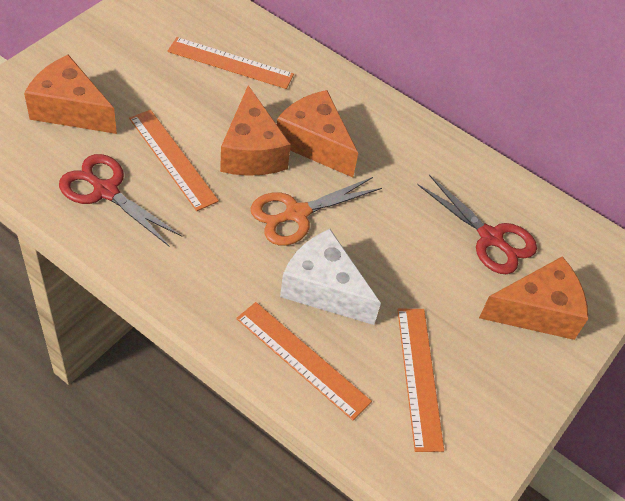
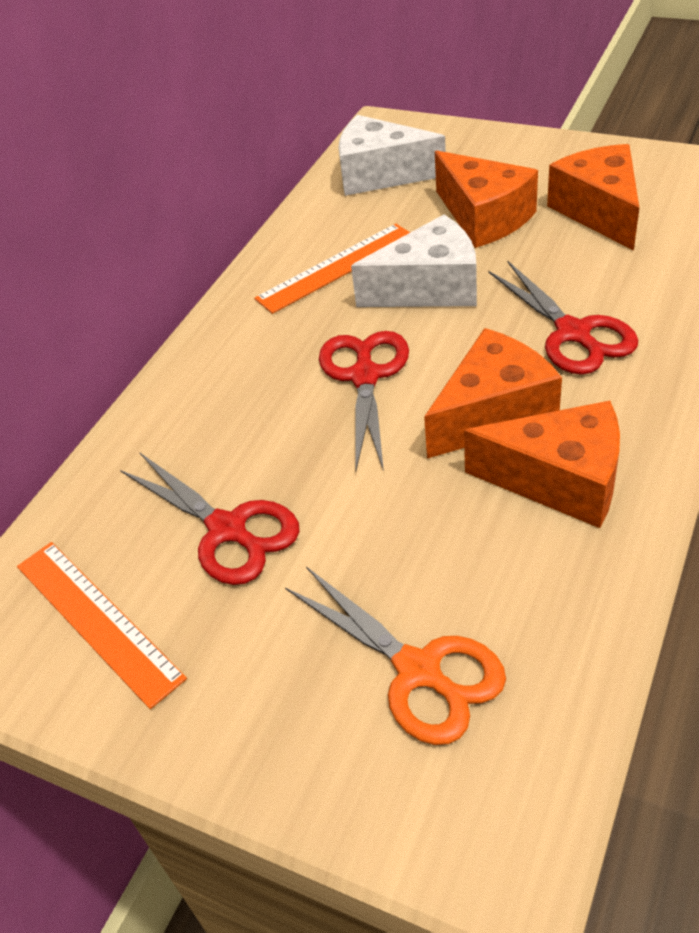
orange ruler: [129,110,219,211] [168,37,294,89] [236,302,372,420] [397,309,444,452] = 4 -> [17,542,187,709] [254,224,410,314] = 2
red scissors: [59,154,182,246] [417,175,537,274] = 2 -> [120,453,300,585] [319,331,409,471] [488,261,638,375] = 3
white cheese: [280,229,381,325] = 1 -> [338,115,446,196] [351,215,477,307] = 2

